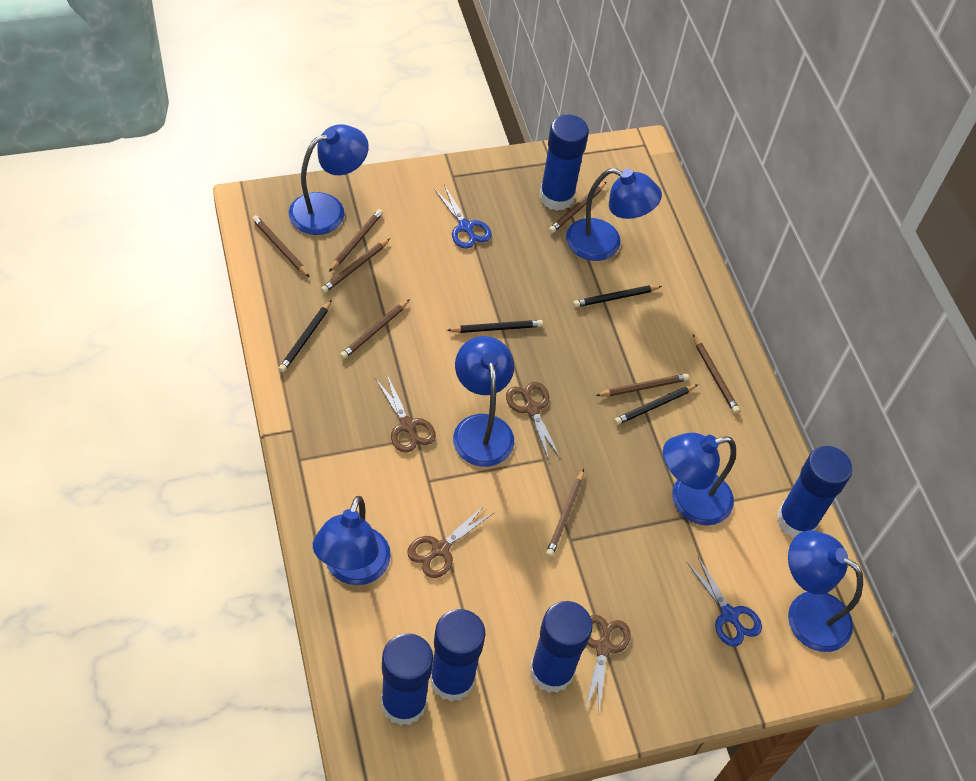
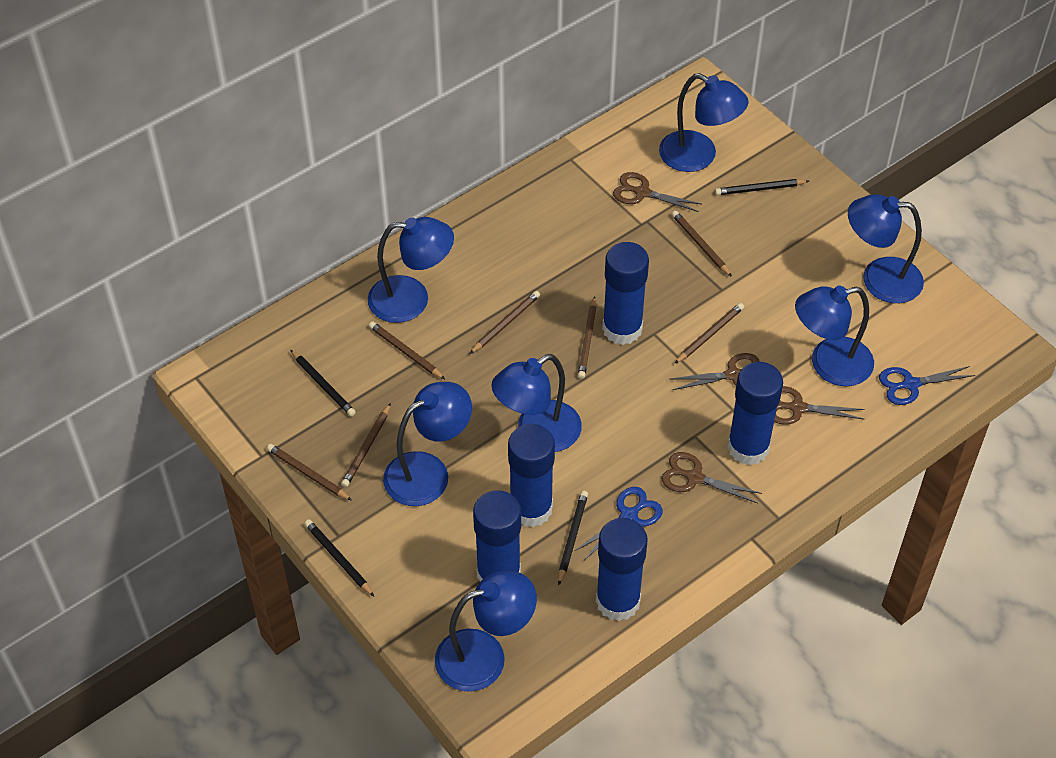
blue lamp: [289,124,369,235] [313,496,391,585] [453,336,514,467] [566,168,662,261] [663,433,736,525] [788,530,863,652] = 6 -> [368,217,454,323] [383,382,472,506] [435,571,537,692] [491,354,582,452] [659,73,749,172] [795,285,874,386] [848,194,924,303] = 7
brown pencil: [252,215,310,277] [321,238,390,293] [329,209,383,272] [340,299,410,359] [546,469,584,557] [549,182,606,233] [595,374,689,396] [693,335,740,413] = 8 -> [267,444,352,501] [341,403,391,487] [369,321,445,379] [469,291,540,354] [578,296,596,379] [672,211,732,277] [674,303,744,364] = 7

